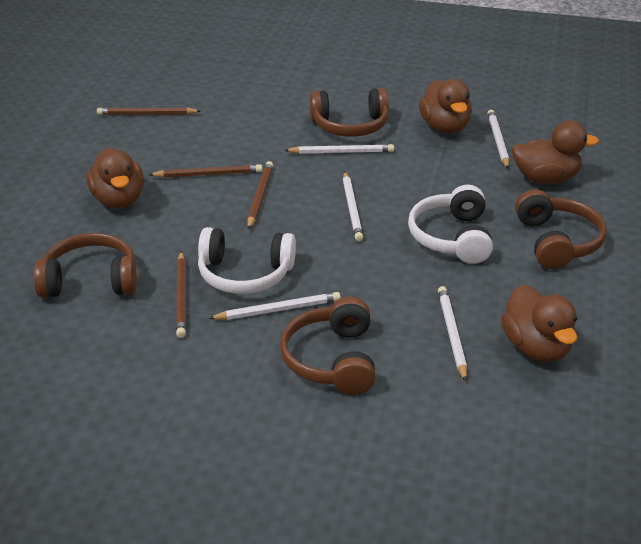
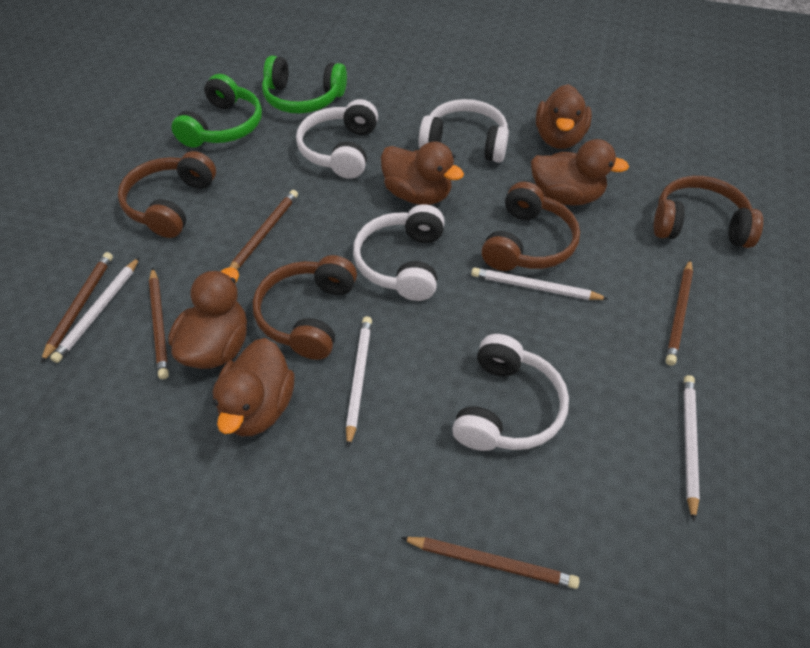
brown duck: [86,148,144,208] [419,79,472,133] [501,285,577,362] [512,121,599,184] = 4 -> [168,268,247,369] [213,338,294,436] [381,141,464,205] [531,139,629,206] [536,84,592,149] = 5
brown pencil: [97,107,200,115] [148,164,262,178] [176,251,186,338] [247,161,273,230] = 4 -> [41,252,113,363] [149,267,169,379] [229,190,298,270] [401,537,580,589] [666,259,693,366] = 5
green headphones: none = 0 -> [171,74,262,148] [262,55,347,113] = 2
white headphones: [198,227,296,294] [408,185,493,264] = 2 -> [296,99,378,179] [353,205,445,301] [419,99,509,163] [452,334,569,451] = 4
white pencil: [208,292,341,320] [284,144,394,154] [343,172,363,242] [438,286,467,382] [487,110,509,169] = 5 -> [50,257,140,363] [346,316,372,448] [471,267,608,300] [683,375,700,522] = 4

